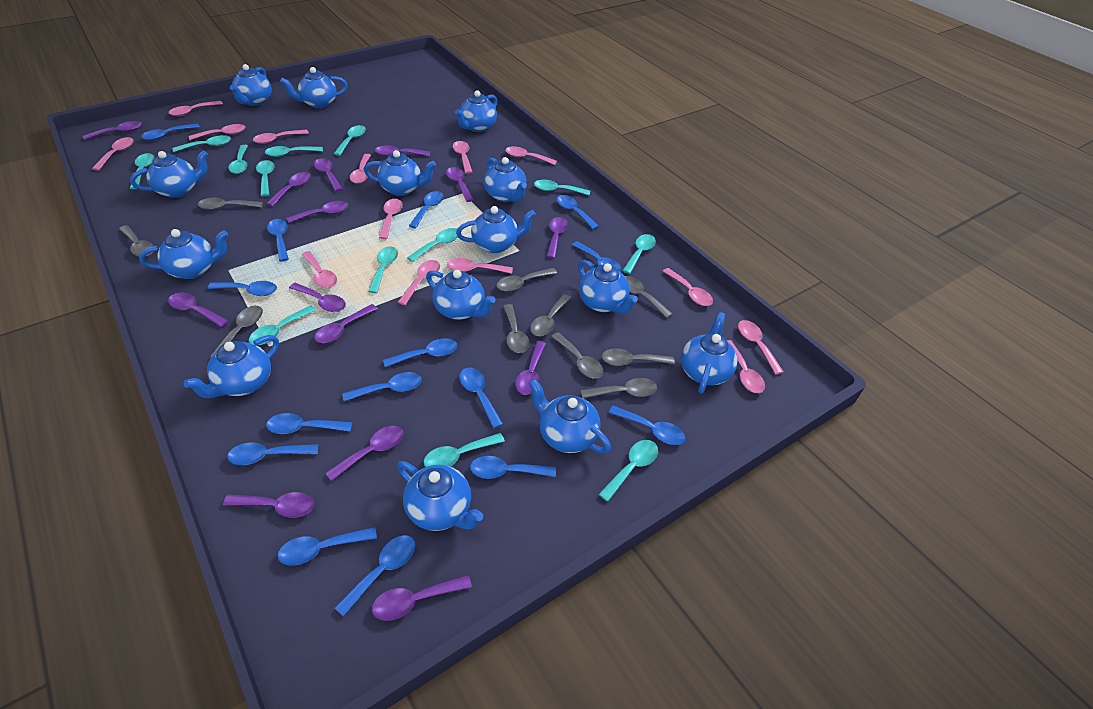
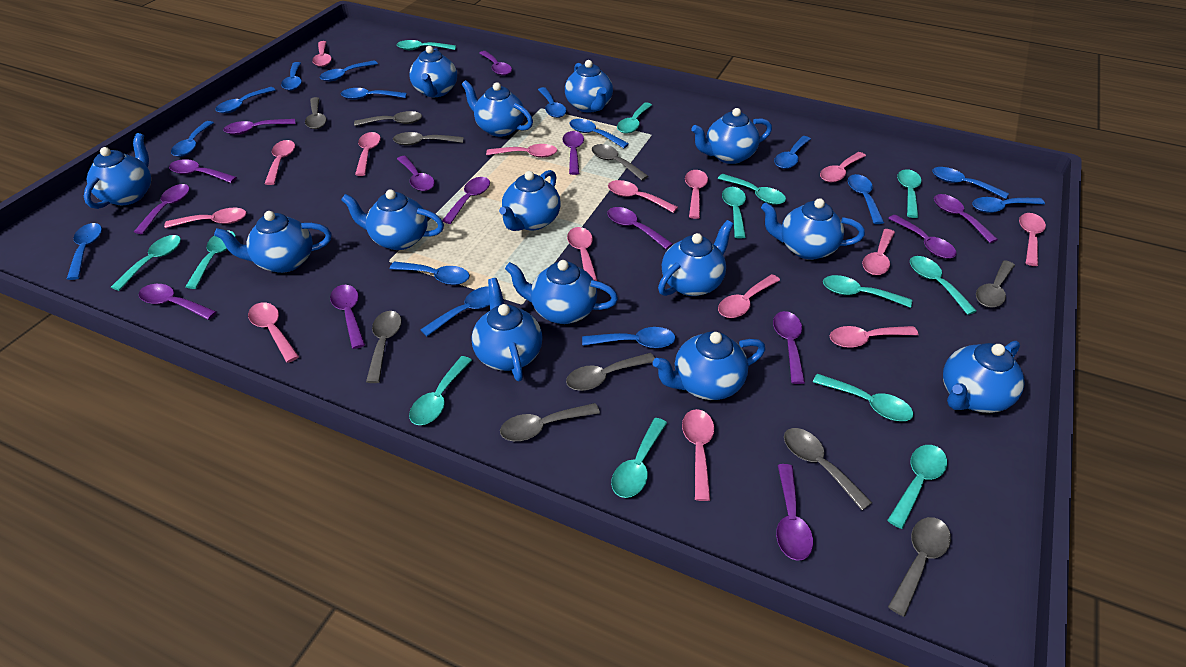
pink spoon: [92,137,134,171] [168,101,223,116] [189,124,245,140] [253,129,309,144] [301,251,337,288] [350,154,371,184] [379,199,403,239] [398,260,440,305] [447,258,513,274] [453,141,472,174] [505,146,557,165] [662,268,713,306] [727,340,765,393] [738,320,784,375] = 14 -> [164,208,246,228] [248,302,299,363] [264,140,295,185] [312,41,332,67] [355,132,381,176] [486,144,557,158] [567,227,597,281] [608,180,678,213] [682,409,714,501] [685,170,708,219] [718,274,780,318] [820,152,866,182] [830,326,918,348] [862,229,895,275] [1019,213,1046,266] = 15

